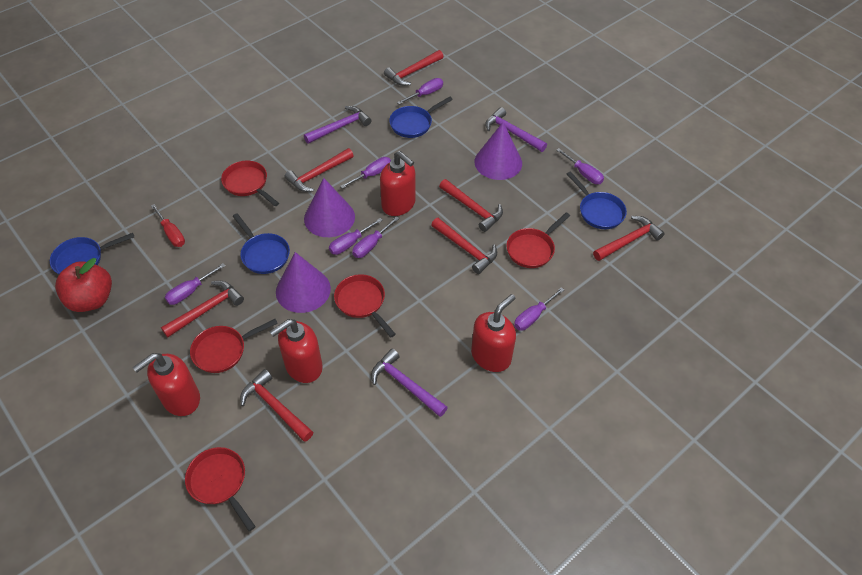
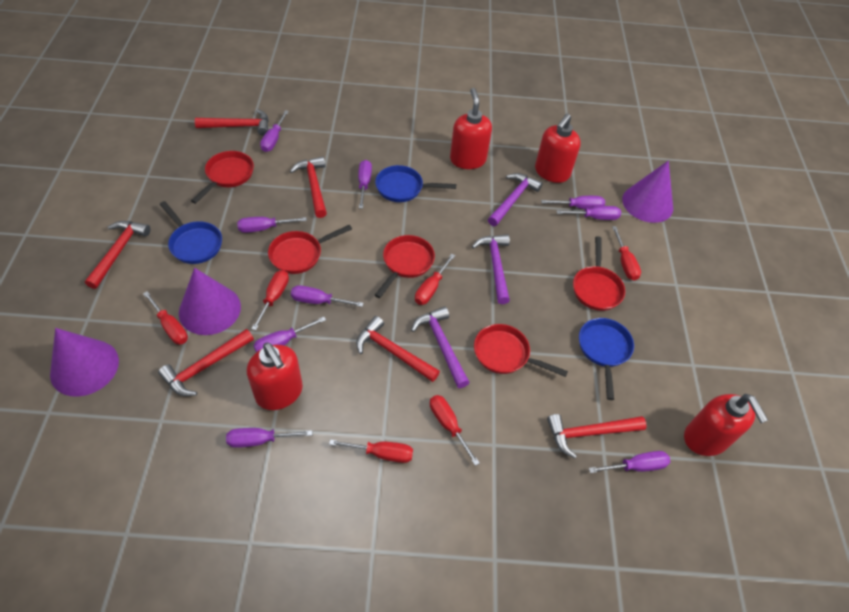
blue pan: [50,233,134,274] [233,213,290,274] [389,97,453,138] [567,171,627,229] = 4 -> [160,201,222,264] [375,165,456,202] [579,318,634,400] = 3
purple screwdriver: [165,263,226,305] [329,218,383,255] [340,157,391,189] [352,216,399,258] [397,78,443,104] [514,287,564,331] [556,148,604,184] = 7 -> [226,428,312,448] [237,217,307,233] [253,317,326,352] [260,110,289,152] [291,285,364,307] [358,160,372,209] [541,196,605,209] [557,206,621,220] [589,451,670,473] = 9
red apple: [55,258,112,312] = 1 -> none = 0
red hammer: [161,281,244,337] [240,369,313,442] [284,148,354,192] [384,50,444,86] [431,218,497,274] [439,179,503,232] [593,216,665,261] = 7 -> [85,221,150,289] [158,329,254,396] [195,109,269,136] [290,156,327,218] [356,316,440,382] [547,414,647,458] = 6
red screwdriver: [151,204,185,247] = 1 -> [143,291,188,345] [251,270,289,330] [329,439,413,463] [415,254,455,305] [430,395,480,466] [612,226,641,281] = 6

